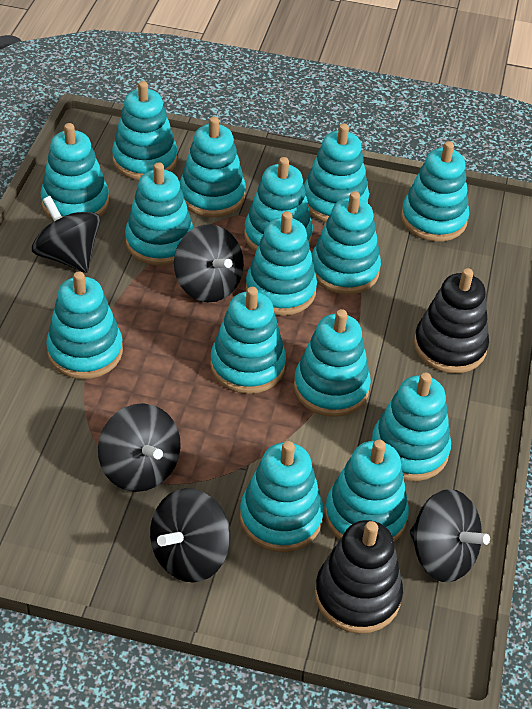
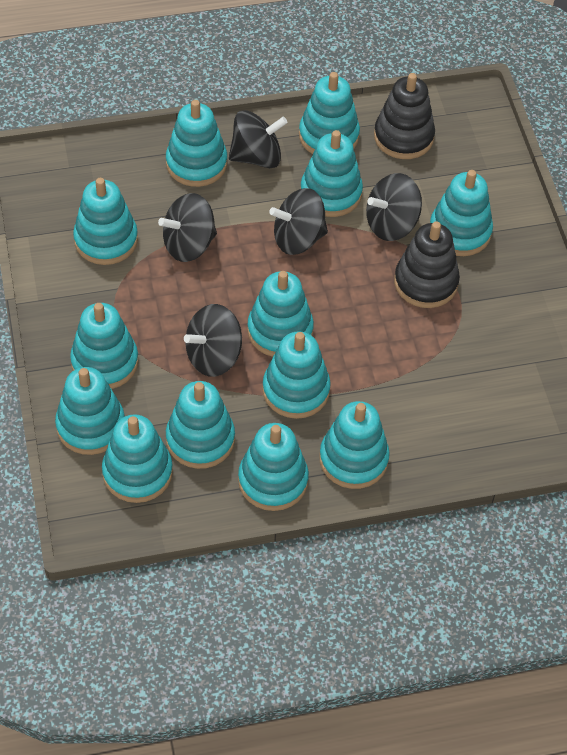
turquoise stacking toy: [40,123,109,219] [46,271,123,379] [112,81,177,180] [125,162,194,266] [180,117,246,218] [210,287,286,394] [240,441,324,552] [244,157,313,252] [246,211,317,316] [294,309,371,417] [304,123,369,222] [312,191,381,295] [325,440,409,542] [371,372,451,481] [401,141,469,242] = 15 -> [55,367,125,455] [70,303,139,389] [73,178,138,265] [102,415,173,503] [166,100,227,187] [166,381,235,469] [238,423,309,511] [247,271,314,357] [262,331,331,419] [299,72,360,154] [300,130,363,217] [319,401,390,489] [430,170,493,256] = 13

